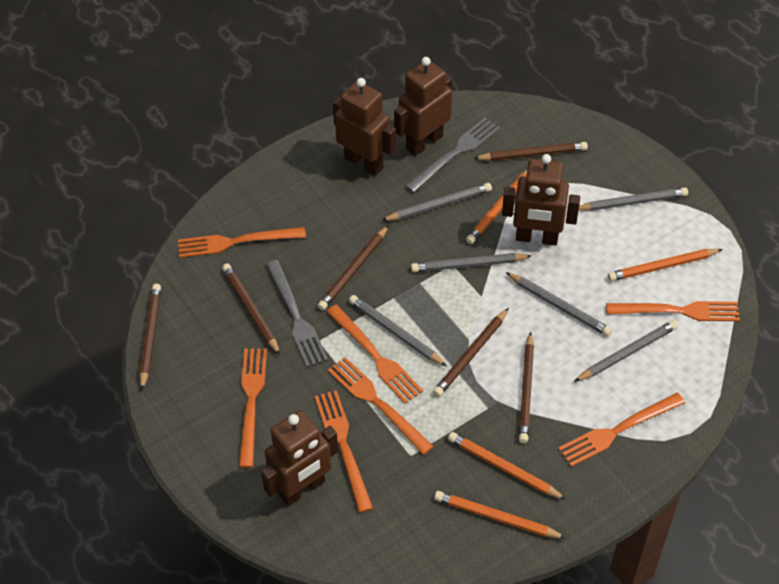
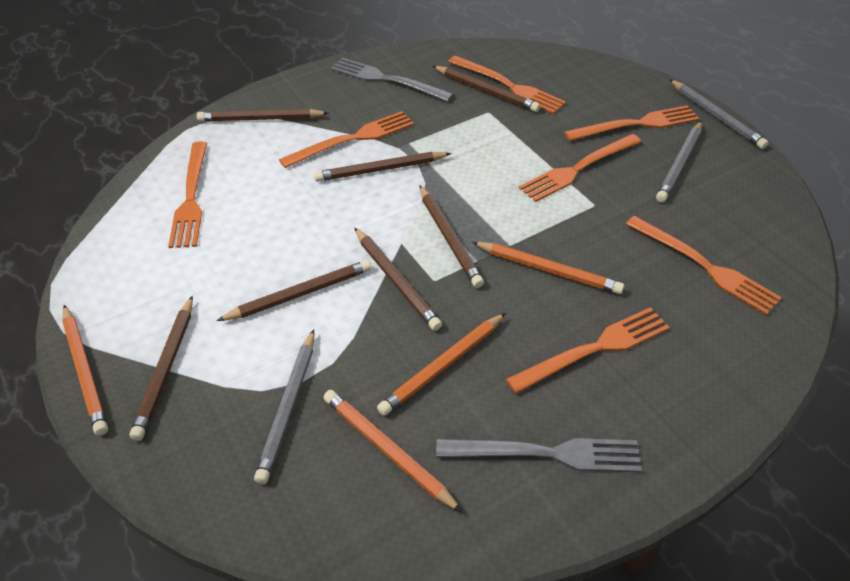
brown pencil: [139,284,161,390] [222,263,280,355] [318,225,389,310] [433,308,509,397] [473,142,588,161] [519,332,534,443] = 6 -> [130,296,193,441] [197,109,329,122] [216,260,371,321] [314,152,451,182] [354,227,442,331] [419,185,484,288] [433,66,540,112] = 7
brown robot: [261,410,338,506] [333,78,396,176] [394,57,452,156] [502,154,580,246] = 4 -> none = 0
grey pencil: [349,295,447,366] [381,183,492,221] [411,253,531,272] [505,272,612,336] [574,320,678,382] [579,188,688,211] = 6 -> [254,329,314,484] [656,121,702,202] [669,79,769,149] = 3

